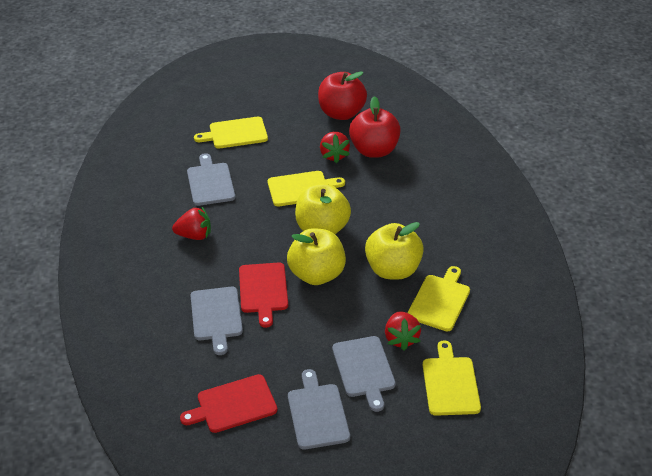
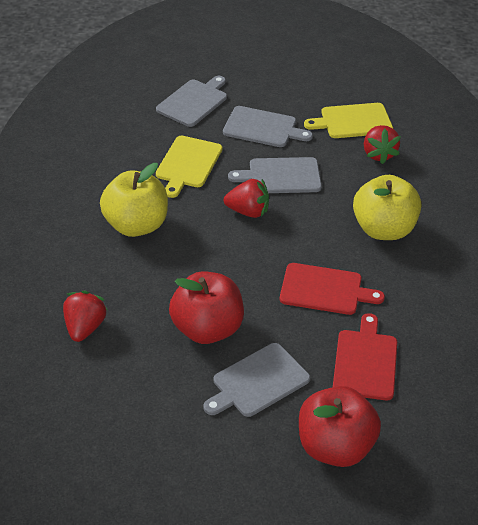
yellow apple: [287,228,346,285] [295,184,351,234] [365,222,424,280] = 3 -> [100,163,168,237] [353,175,421,240] = 2
yellow cutting board: [194,117,268,149] [268,171,345,206] [408,266,470,331] [422,340,481,416] = 4 -> [156,136,222,198] [304,103,393,138] = 2

